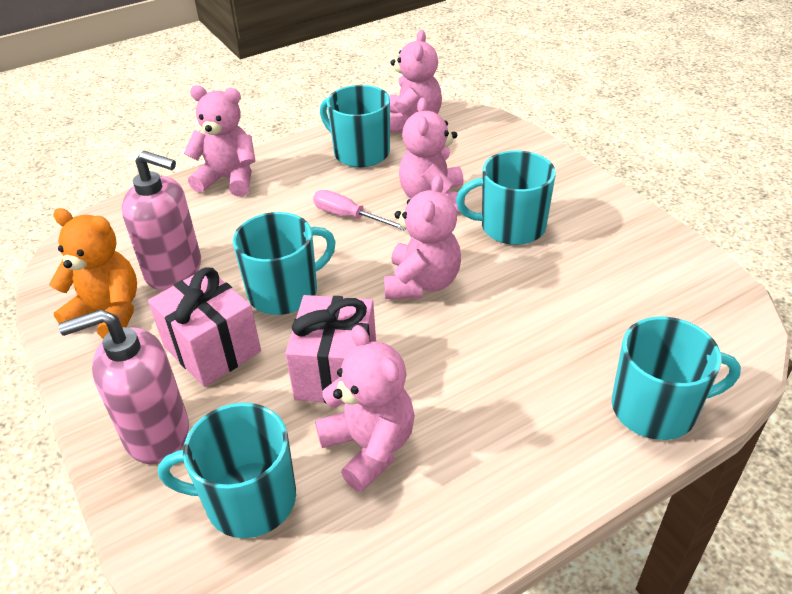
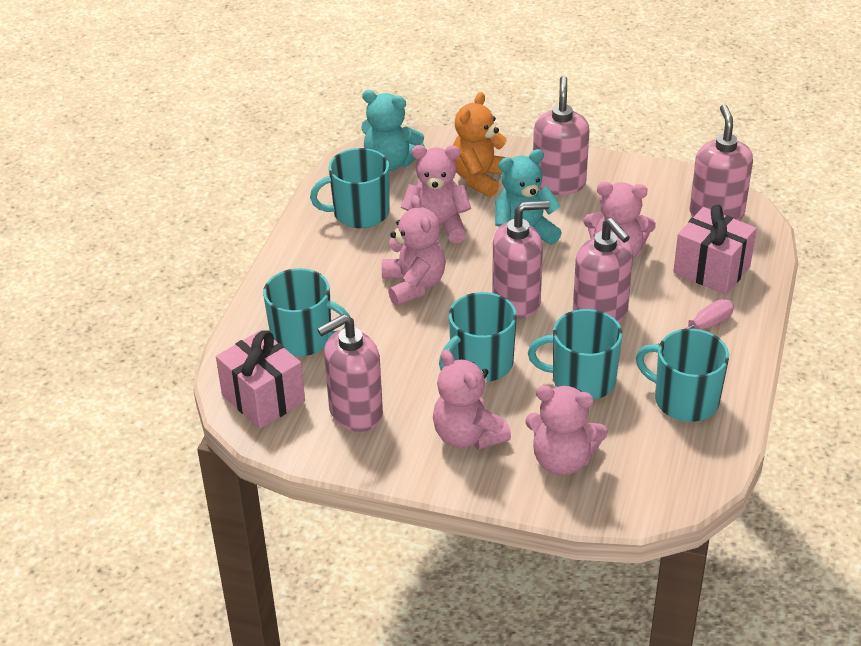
pink soap dispenser: [58,309,189,464] [122,151,201,290] = 2 -> [317,314,383,432] [492,200,550,319] [533,76,590,195] [573,218,633,323] [690,104,753,221] = 5
turquoise teddy bear: none = 0 -> [361,90,425,171] [495,149,562,245] = 2

